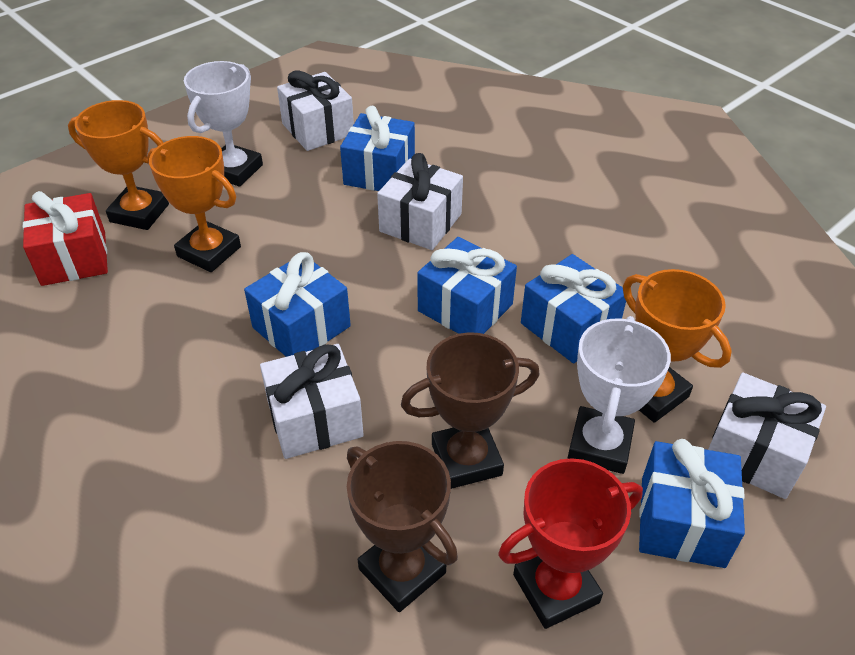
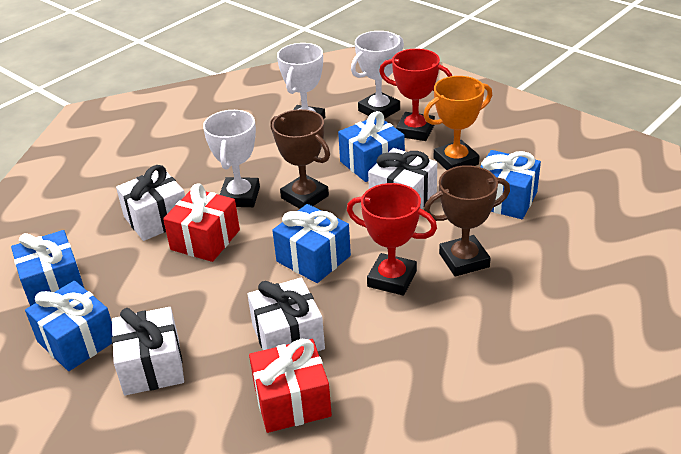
orange trophy: [68,100,169,230] [147,136,241,272] [623,269,732,423] = 3 -> [423,76,492,170] = 1
red gift: [23,191,108,286] = 1 -> [163,184,240,262] [249,339,332,433] = 2
red trophy: [498,458,643,629] = 1 -> [347,183,437,296] [379,48,452,141] = 2
white trophy: [184,61,263,187] [568,316,671,474] = 2 -> [203,110,260,207] [277,43,325,119] [351,31,404,119] = 3

